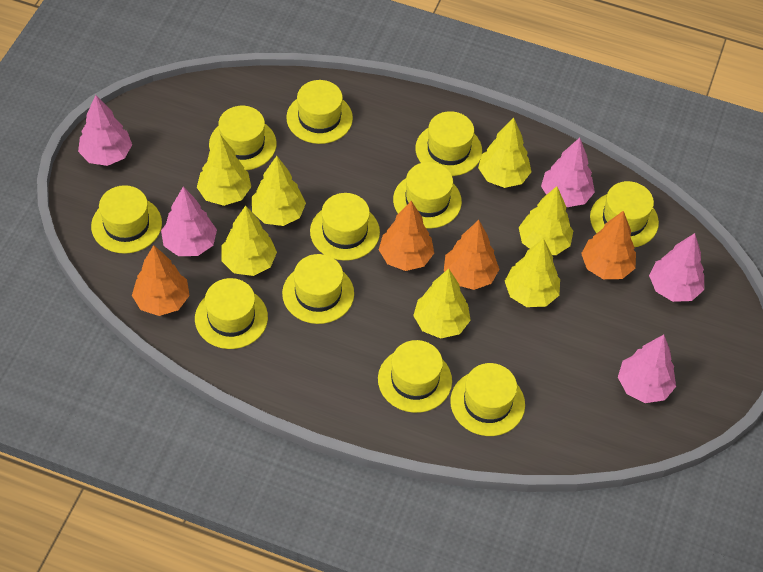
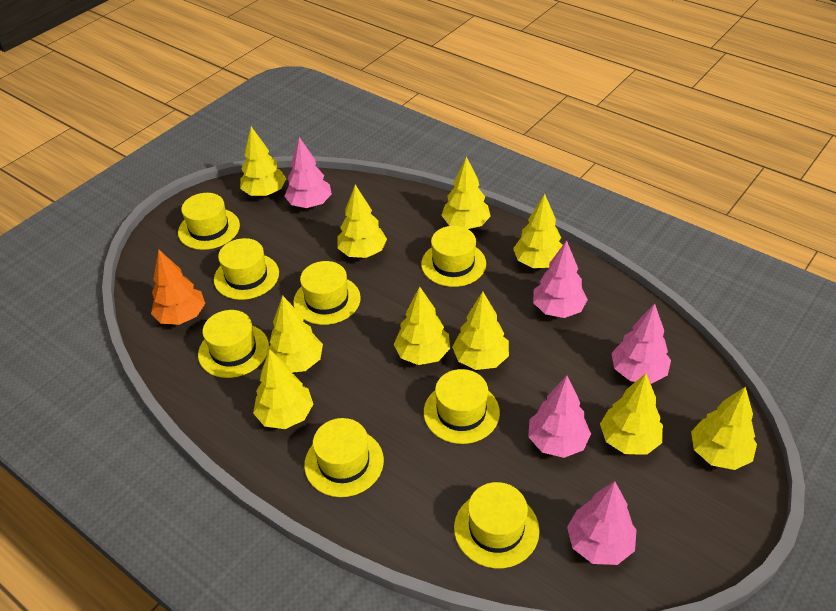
orange tree: [132,245,190,316] [379,201,434,271] [444,220,499,290] [581,211,636,279] = 4 -> [151,250,205,325] = 1
yellow hat: [91,185,162,254] [195,278,268,349] [209,106,277,170] [282,254,354,324] [286,80,353,144] [310,193,380,261] [378,340,452,413] [393,162,462,229] [415,111,482,176] [450,363,525,436] [590,181,659,247] = 11 -> [178,193,240,250] [198,310,269,378] [214,238,279,300] [293,261,361,325] [304,418,384,497] [421,226,486,287] [424,369,500,444] [454,482,540,568] = 8
yellow tree: [197,135,251,206] [221,206,277,276] [252,156,306,226] [413,269,471,338] [478,118,532,188] [505,238,560,307] [519,186,573,255] = 7 -> [240,127,286,196] [253,349,313,429] [266,295,323,373] [337,185,387,258] [394,287,450,365] [441,156,491,229] [452,292,509,370] [513,194,563,268] [600,373,663,455] [691,386,757,470] = 10

